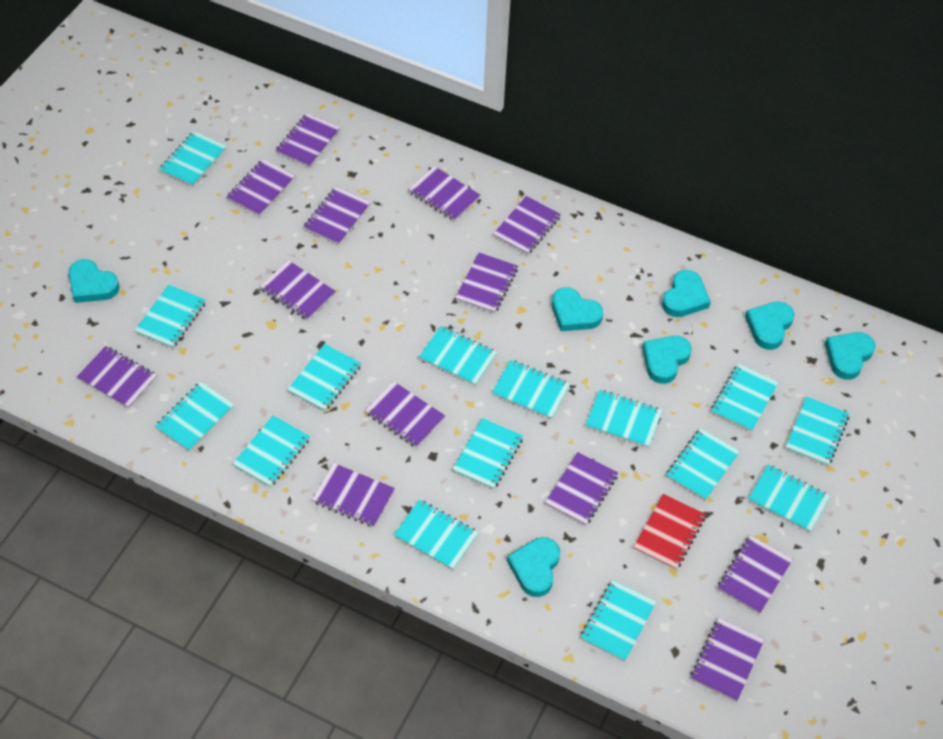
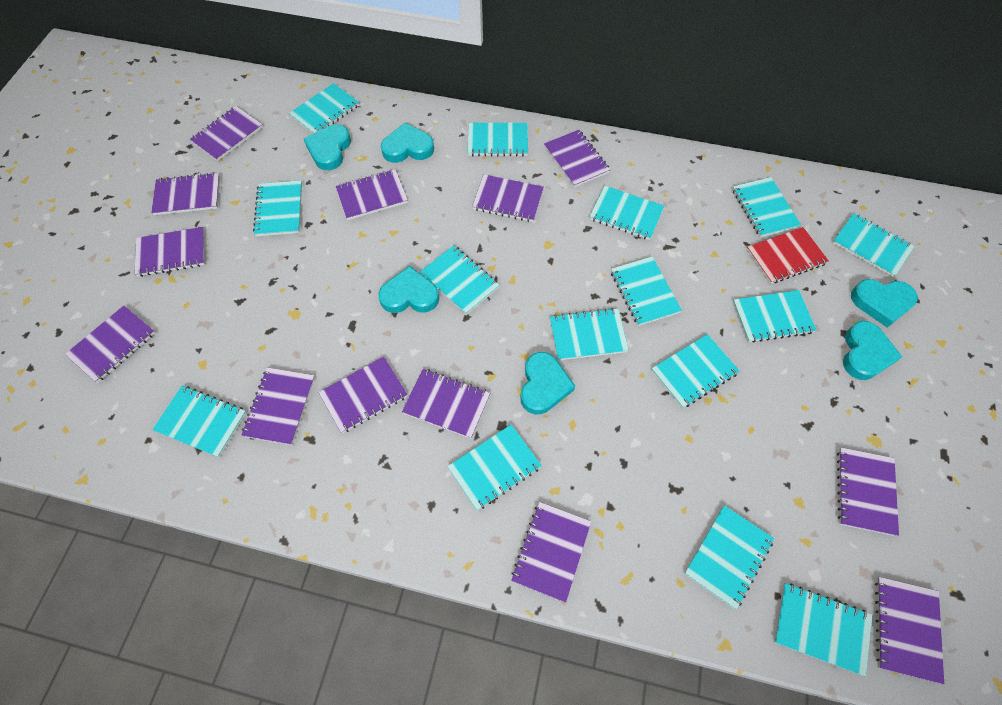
turquoise heart: [68,259,120,303] [507,537,560,597] [552,287,603,331] [642,336,692,384] [662,270,711,317] [745,302,795,350] [825,332,876,380] = 7 -> [304,124,351,170] [378,266,439,313] [381,123,434,163] [520,352,575,414] [843,321,902,380] [851,279,918,328] = 6

